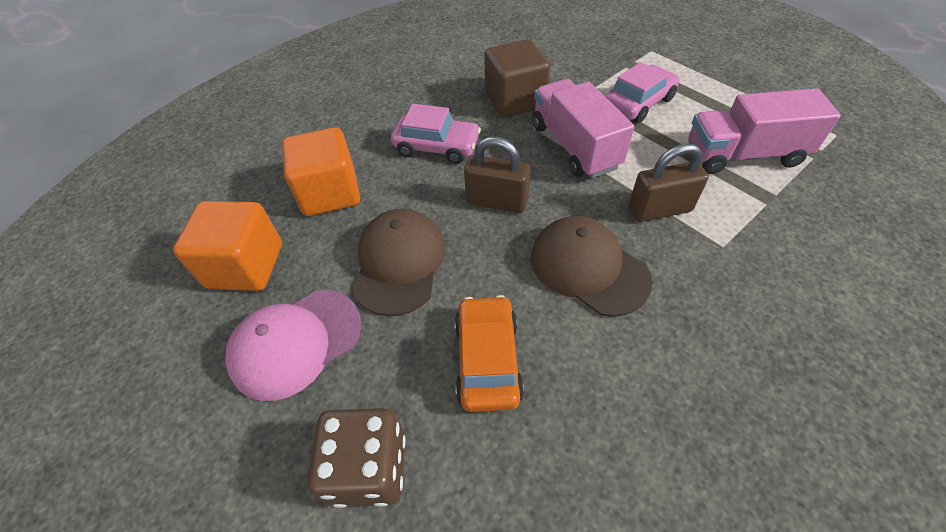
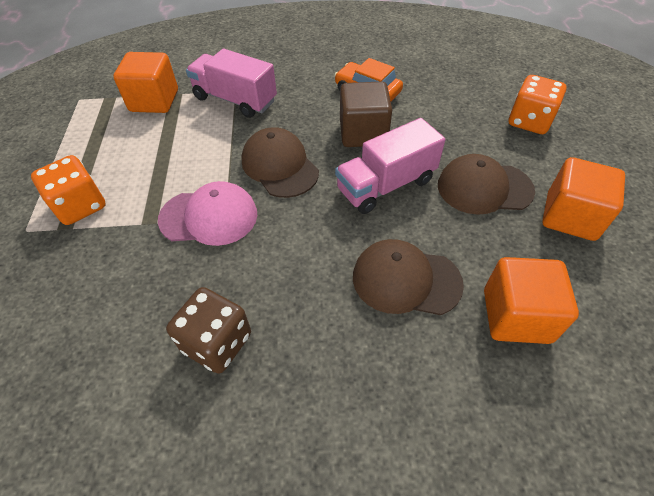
brown cap: [353,209,446,316] [531,216,652,317] = 2 -> [241,127,319,198] [353,239,464,315] [438,154,535,215] = 3
brown padlock: [464,137,530,213] [628,143,709,222] = 2 -> none = 0
orange cube: [173,201,282,291] [282,127,360,216] = 2 -> [113,52,178,113] [484,257,579,344] [542,157,625,241] = 3
orange dice: none = 0 -> [31,155,106,225] [509,75,567,134] = 2
pink car: [391,104,481,164] [606,62,679,123] = 2 -> none = 0

